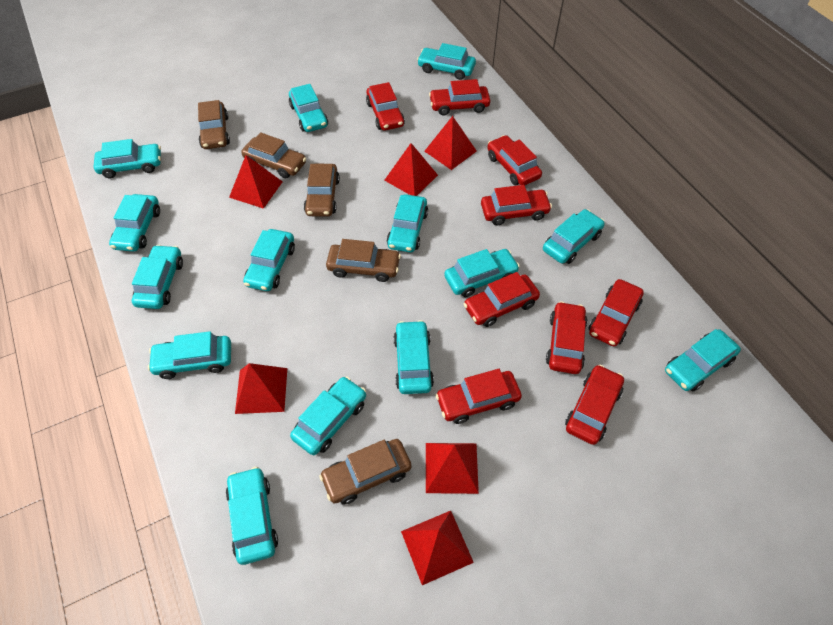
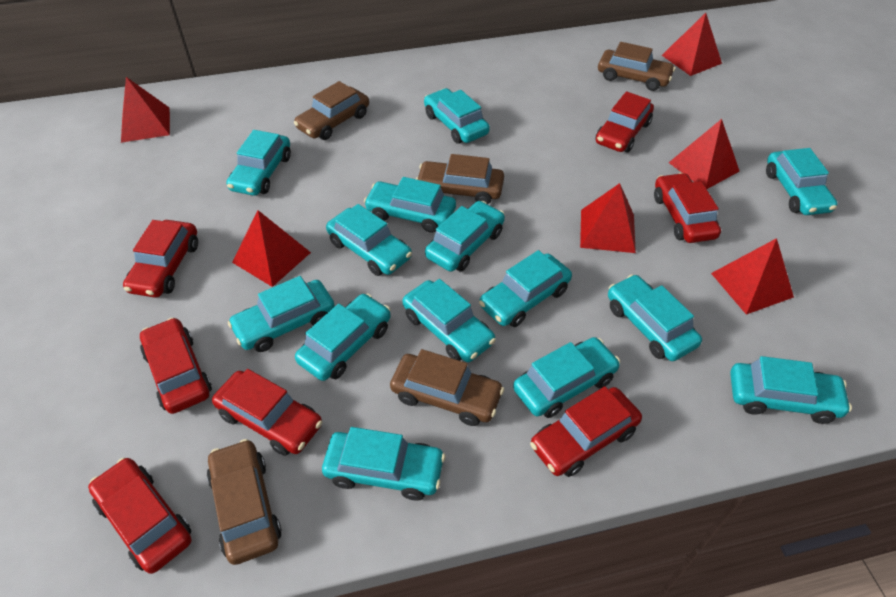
red car: [366,82,405,131] [429,79,490,116] [436,369,522,424] [464,272,540,327] [481,185,552,225] [487,135,542,185] [546,301,588,374] [565,365,624,445] [589,279,644,347] = 9 -> [88,458,191,574] [123,220,198,298] [140,317,212,414] [212,369,322,456] [530,386,642,477] [595,91,654,152] [654,173,721,243] = 7

